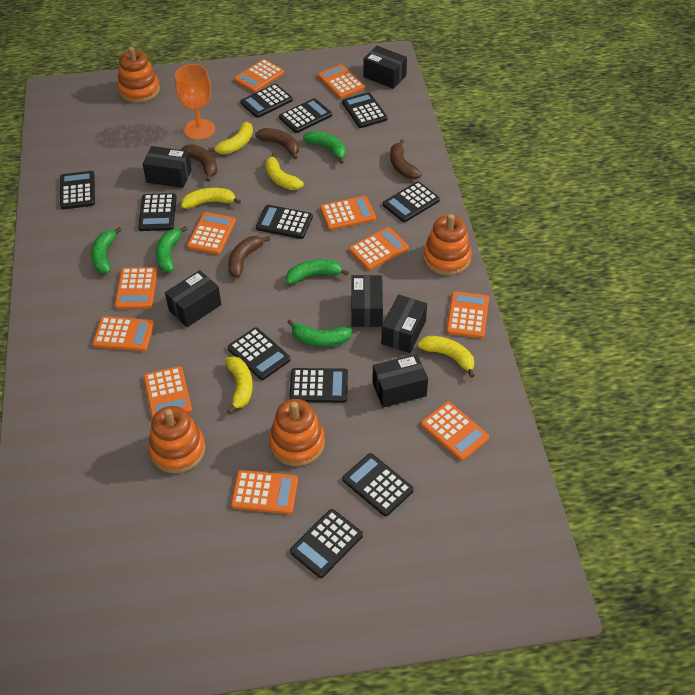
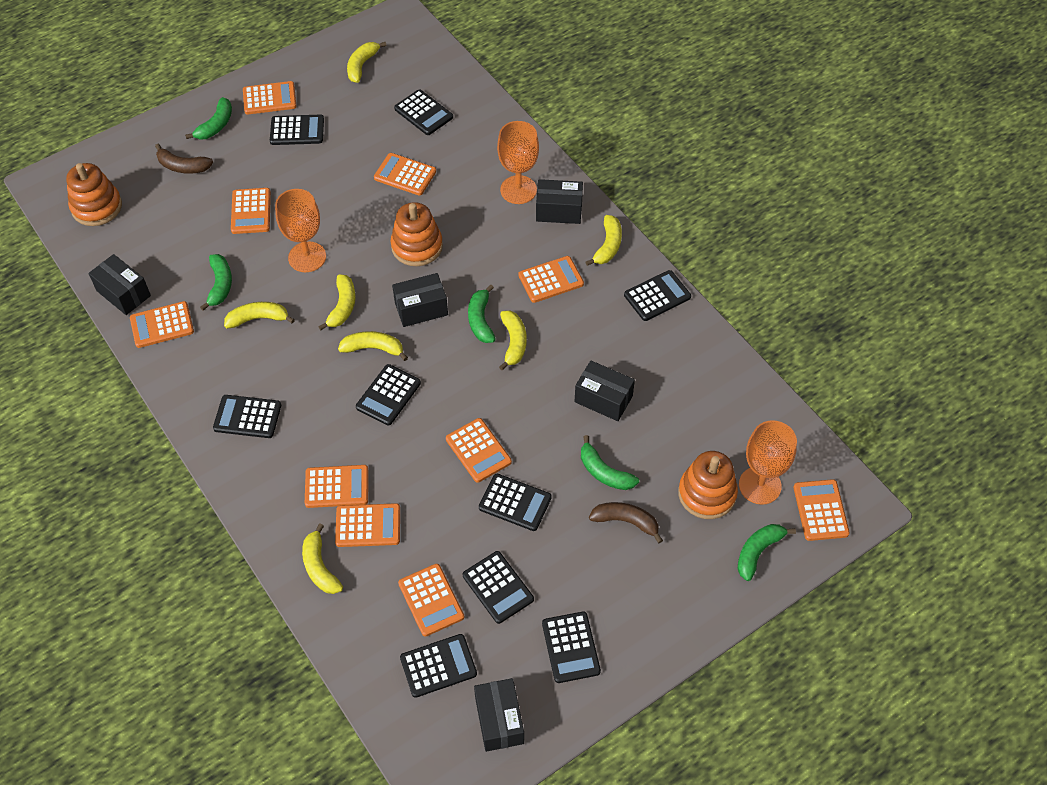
black box: [142,146,192,188] [165,270,221,327] [351,275,383,327] [363,46,407,89] [372,354,428,408] [381,294,427,353] = 6 -> [88,254,151,315] [392,273,448,327] [474,678,524,752] [536,179,583,224] [574,361,635,421] = 5
black calculator: [60,171,95,209] [138,193,177,231] [228,327,290,380] [240,84,293,118] [256,205,313,239] [279,98,332,133] [289,368,348,403] [290,509,363,578] [342,92,388,128] [343,453,414,516] [383,182,440,222] = 11 -> [213,395,281,438] [270,115,324,145] [356,364,421,426] [394,89,453,135] [400,634,477,698] [463,551,534,624] [479,474,552,531] [542,612,601,683] [624,270,691,321] = 9
brown banana: [181,144,217,182] [228,236,270,278] [255,128,299,159] [390,139,422,179] = 4 -> [155,144,213,174] [589,502,663,543] = 2
orange calculator: [92,316,154,351] [115,267,157,309] [144,366,192,418] [187,212,236,255] [231,470,298,514] [234,59,284,93] [318,64,365,99] [320,196,376,230] [349,227,409,270] [421,402,489,461] [446,291,489,338] = 11 -> [130,301,194,348] [231,188,271,234] [243,81,297,115] [305,465,368,508] [335,503,400,547] [374,153,436,196] [398,564,464,637] [446,418,512,483] [518,256,584,303] [793,479,850,541] = 10
orange goblet: [175,64,215,140] = 1 -> [275,189,326,272] [497,121,539,204] [739,420,797,505] = 3
orange stacking toy: [118,47,160,103] [148,406,205,473] [269,399,325,466] [423,214,472,275] = 4 -> [66,163,122,226] [391,202,443,266] [678,451,738,519] = 3
yellow banana: [181,188,241,209] [208,122,253,154] [225,356,253,414] [265,152,304,190] [417,336,475,378] = 5 -> [224,302,295,328] [302,524,343,594] [318,274,356,330] [338,331,408,361] [347,42,387,83] [499,311,527,370] [585,215,622,266] = 7

